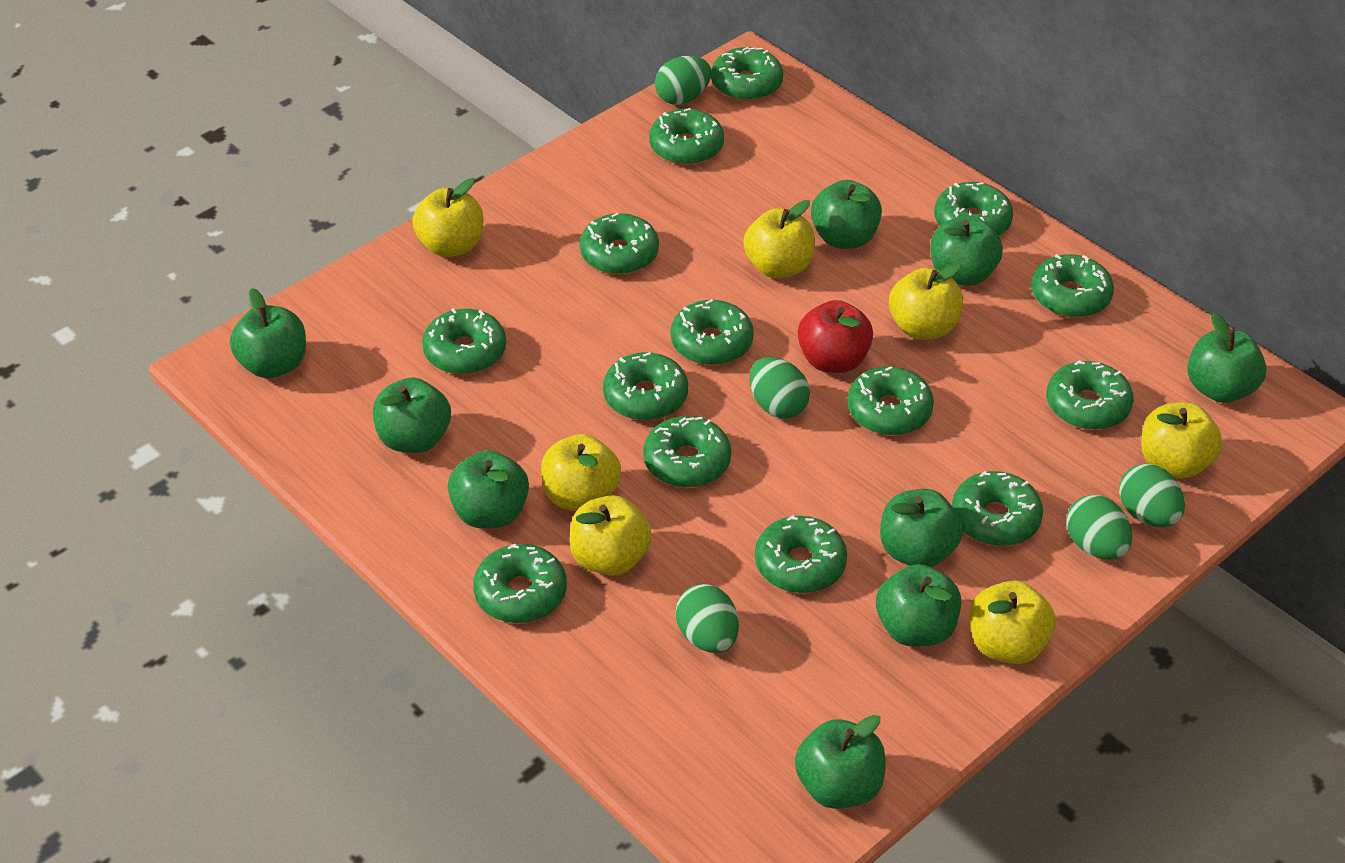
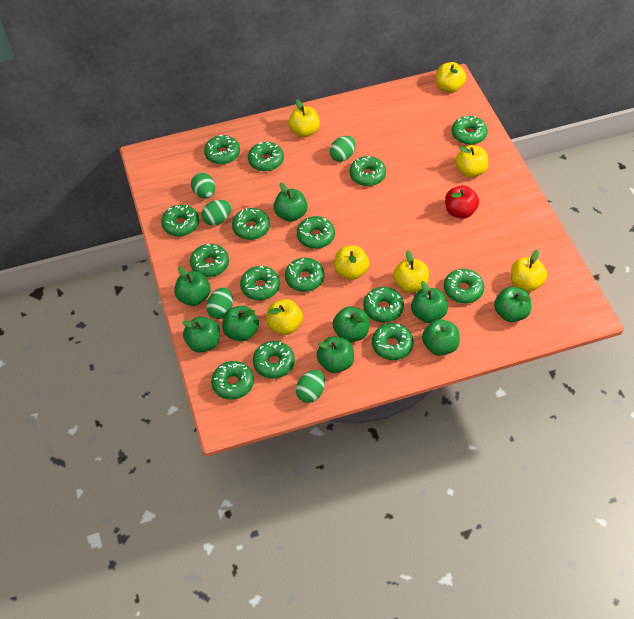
green donut: [422,308,506,374] [473,544,567,623] [579,213,659,275] [603,352,688,420] [643,416,731,488] [649,108,724,165] [670,299,754,365] [711,47,783,101] [755,515,847,593] [847,366,934,435] [934,182,1013,236] [952,471,1043,546] [1031,254,1114,317] [1047,360,1134,430] = 14 -> [161,205,199,236] [190,244,229,277] [204,135,240,164] [211,361,254,400] [232,208,270,240] [240,266,280,300] [248,142,284,171] [253,341,295,379] [285,258,324,292] [297,216,335,249] [350,156,386,186] [363,287,404,323] [372,323,414,360] [444,269,484,304] [451,116,488,145] = 15

